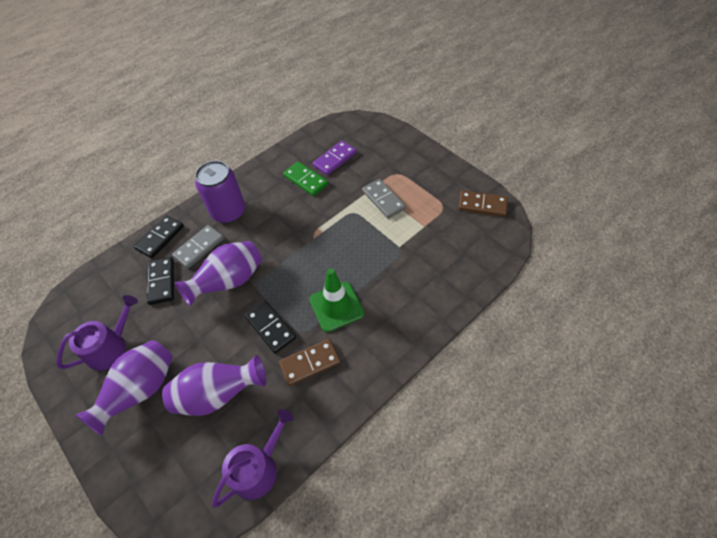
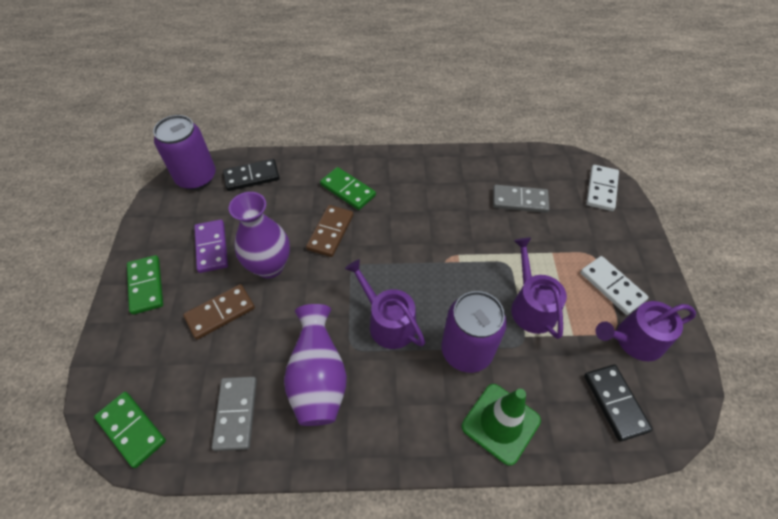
black domino: [134,215,184,259] [147,257,174,305] [245,301,296,354] = 3 -> [223,159,280,191] [584,364,653,442] = 2
green domino: [283,161,328,196] = 1 -> [94,392,166,468] [127,255,163,315] [320,167,376,210] = 3
purple can: [195,161,245,223] = 1 -> [153,115,216,190] [441,291,507,373] = 2
purple vase: [75,340,173,436] [162,355,266,416] [175,241,262,306] = 3 -> [229,192,290,278] [284,304,347,426] = 2
purple watering can: [56,295,138,371] [212,409,294,508] = 2 -> [345,259,425,349] [511,238,567,339] [596,301,696,361] = 3
white domino: none = 0 -> [580,256,649,315] [586,165,619,211] = 2

